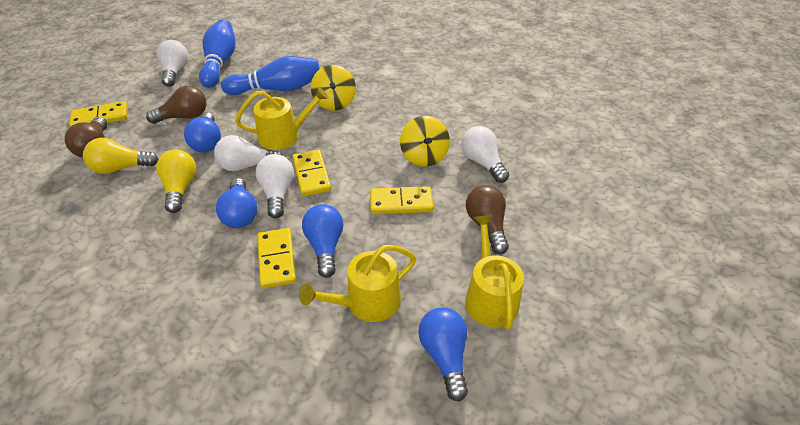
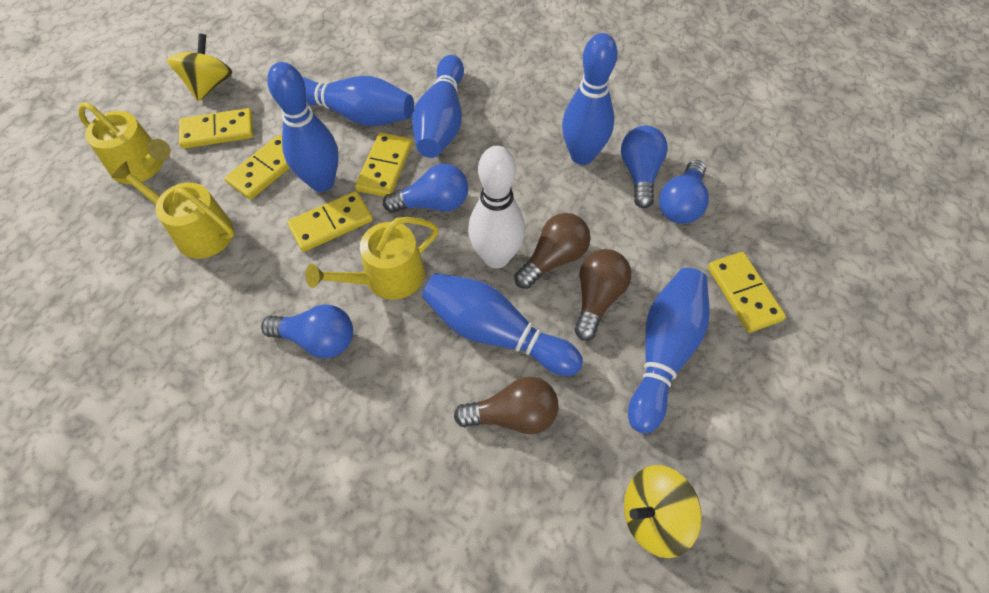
blue bowling pin: [199,19,236,88] [221,56,320,95] = 2 -> [267,62,339,192] [302,76,414,126] [412,55,464,158] [422,273,583,376] [562,33,618,165] [628,268,709,433] = 6
white bowling pin: none = 0 -> [468,146,525,269] = 1
white light bulb: [157,40,188,87] [214,135,283,171] [255,154,294,218] [461,126,509,183] = 4 -> none = 0
yellow domino: [69,101,128,127] [257,228,296,289] [292,150,331,196] [370,186,434,214] = 4 -> [179,108,253,149] [225,135,290,200] [287,191,373,252] [355,132,413,197] [708,252,786,333] = 5
yellow light bulb: [83,138,158,174] [156,149,196,213] = 2 -> none = 0

